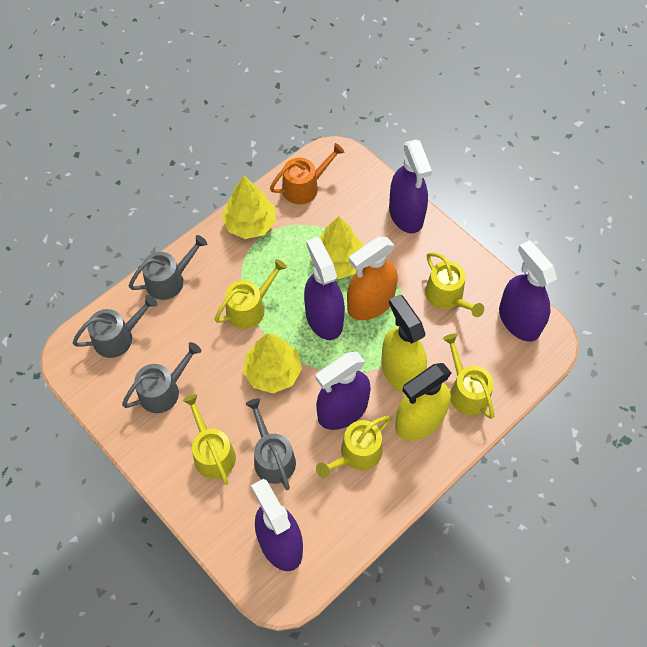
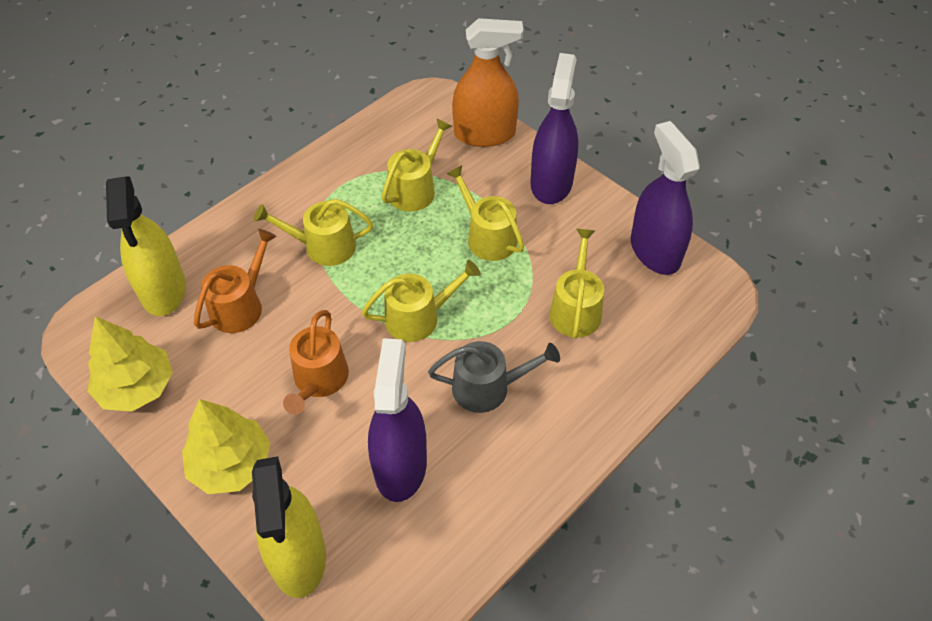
grey watering can: [73,295,157,358] [122,342,201,413] [129,235,207,300] [246,398,296,490] = 4 -> [428,341,560,413] = 1
orange watering can: [270,143,345,204] = 1 -> [194,229,277,333] [283,310,349,415] = 2
purple spray bottle: [251,479,303,571] [304,237,345,340] [316,352,371,430] [389,140,432,233] [499,240,557,342] = 5 -> [368,338,427,502] [530,53,578,204] [631,121,700,275] = 3
yellow tree: [222,176,276,239] [243,333,302,393] [310,216,363,279] = 3 -> [88,316,173,412] [182,399,271,494] = 2

